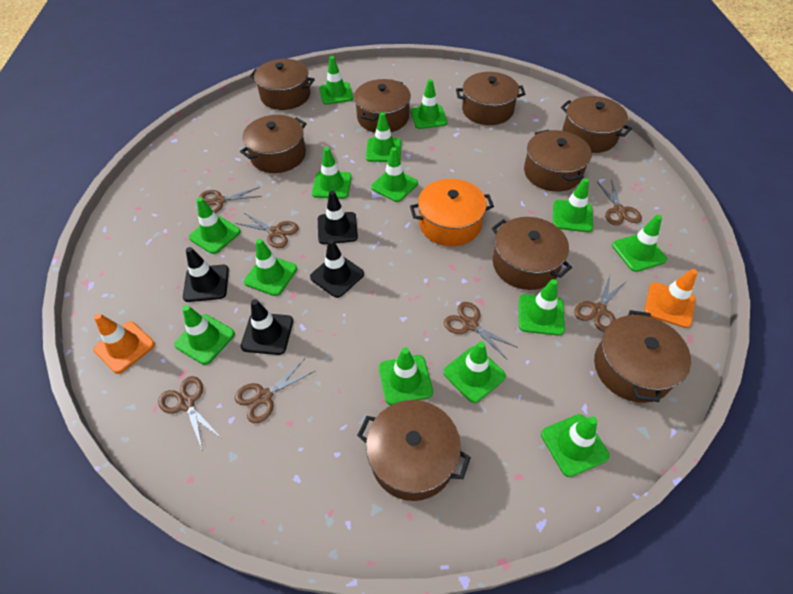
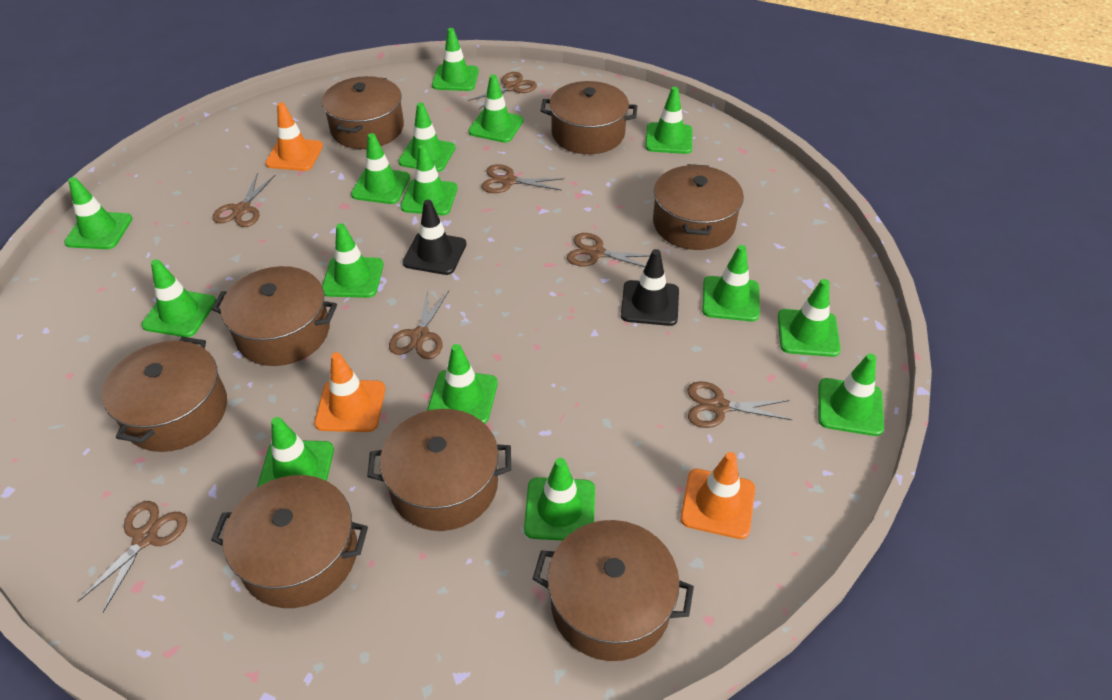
black traffic cone: [183,247,229,302] [240,299,293,355] [310,239,364,298] [318,191,358,244] = 4 -> [403,200,466,275] [621,249,679,326] = 2
brown pot: [240,115,306,173] [250,59,315,110] [354,79,411,132] [357,400,471,501] [456,72,525,125] [492,217,572,290] [524,130,592,192] [561,96,632,153] [594,310,691,403] = 9 -> [102,337,227,452] [211,475,368,608] [212,266,337,366] [322,76,404,149] [367,409,511,531] [533,520,694,661] [540,81,637,154] [653,164,744,250] = 8
green traffic cone: [174,305,235,365] [189,197,241,254] [244,239,297,296] [312,147,352,199] [319,56,353,105] [366,112,401,162] [371,147,418,202] [379,347,433,405] [411,79,448,129] [443,341,506,403] [519,279,565,336] [541,414,610,477] [553,178,593,232] [612,215,667,272] = 14 -> [64,177,132,249] [142,259,216,337] [257,417,334,487] [322,223,384,298] [351,133,410,204] [398,103,455,172] [400,144,458,216] [427,344,498,424] [432,28,479,91] [468,74,524,143] [524,458,595,541] [645,87,692,154] [702,245,760,322] [778,279,841,357] [818,354,884,436] = 15
orange pot: [410,179,494,246] = 1 -> none = 0
orange traffic cone: [93,313,155,374] [644,269,698,328] = 2 -> [265,102,323,171] [314,352,385,432] [680,452,755,539] = 3

